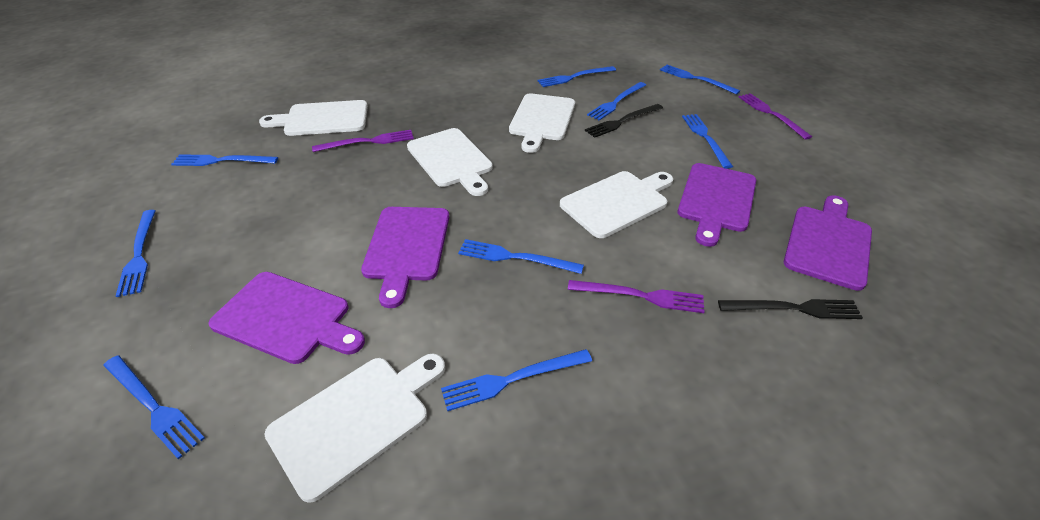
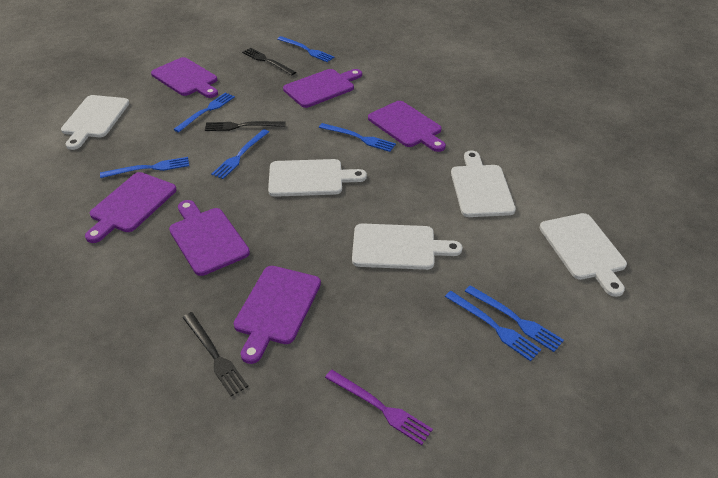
black fork: [585,104,663,138] [718,299,863,319] = 2 -> [182,312,248,396] [205,121,286,131] [242,48,296,76] = 3
blue fork: [103,355,205,459] [116,210,156,297] [171,154,278,166] [441,349,592,411] [458,239,584,274] [537,66,616,87] [587,82,646,121] [660,65,740,95] [682,114,733,169] = 9 -> [100,157,189,178] [173,92,235,132] [211,129,269,179] [277,36,335,62] [319,123,396,152] [445,291,542,361] [465,285,564,352] = 7
purple cutting board: [208,272,365,364] [361,207,449,308] [678,163,756,247] [784,195,872,291] = 4 -> [85,172,177,243] [151,57,218,98] [169,200,250,276] [234,266,321,364] [283,69,362,108] [368,101,446,152] = 6
purple fork: [312,130,414,152] [568,280,705,313] [739,93,812,140] = 3 -> [325,370,433,445] = 1

